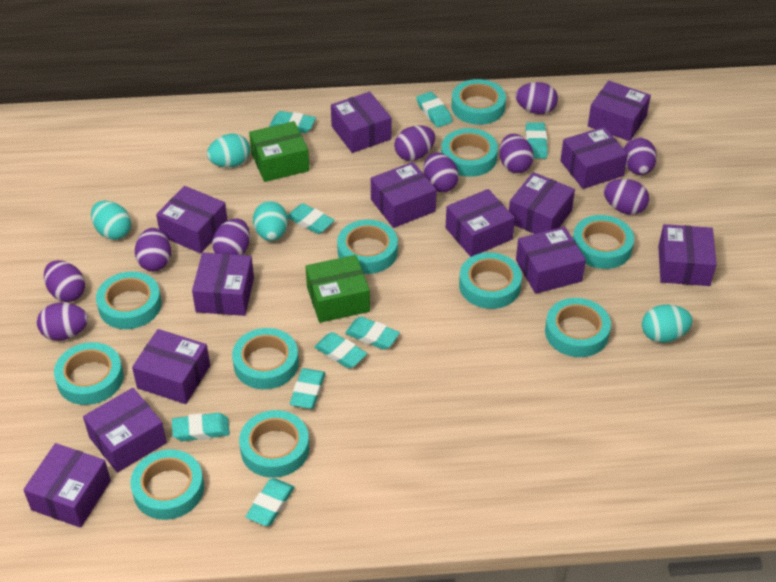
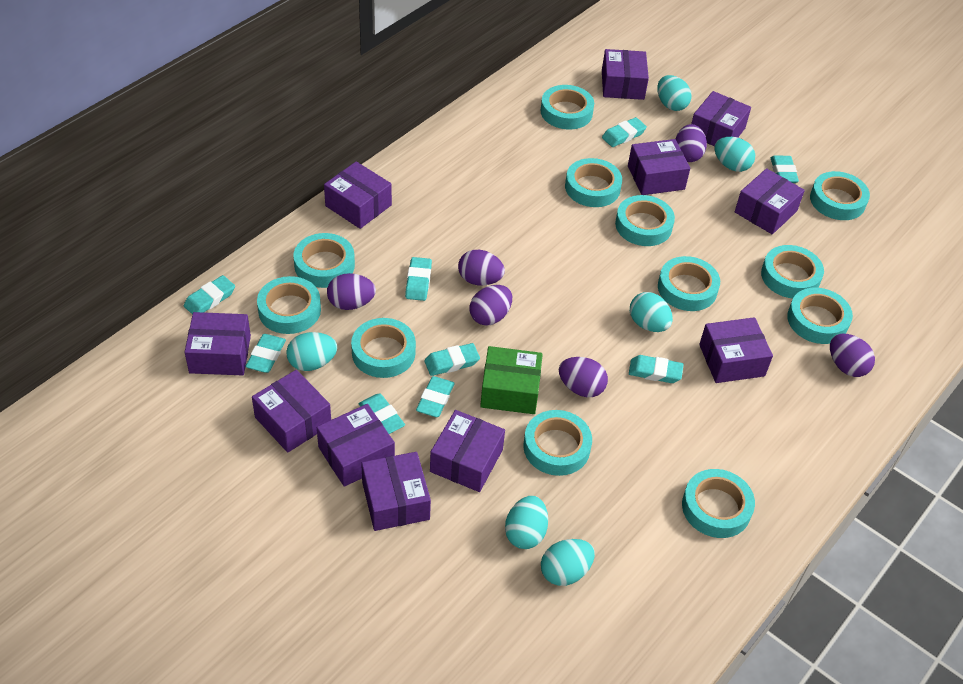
green box: [249,121,310,182] [306,255,370,323] = 2 -> [480,346,543,414] = 1
purple box: [23,443,111,528] [83,388,167,473] [132,329,210,404] [156,186,228,253] [192,252,254,316] [331,92,391,153] [371,162,437,228] [446,189,515,257] [509,172,575,234] [516,227,586,294] [560,127,628,189] [588,81,651,141] [658,224,716,286] = 13 -> [185,312,251,375] [252,370,331,453] [317,404,395,487] [324,161,392,229] [361,452,431,531] [430,410,505,492] [602,49,649,100] [628,139,690,195] [691,91,751,146] [699,317,773,383] [735,168,805,234] = 11
purple egg: [37,303,88,341] [44,260,85,302] [135,228,171,271] [212,218,250,255] [394,125,435,161] [423,152,459,192] [499,134,534,173] [516,82,558,114] [604,179,649,215] [624,137,657,175] = 10 -> [327,273,376,310] [458,250,505,285] [470,285,512,326] [559,357,608,397] [676,124,707,162] [830,334,875,377] = 6
turquoise egg: [91,200,131,240] [207,134,250,167] [253,201,288,241] [642,305,693,343] = 4 -> [286,332,337,371] [505,496,548,549] [541,539,595,586] [630,292,673,332] [657,75,692,111] [715,137,755,172] = 6
turquoise tape: [54,342,124,405] [96,271,161,329] [130,449,204,520] [232,328,299,389] [239,410,309,478] [337,220,398,274] [441,128,498,177] [452,79,506,125] [459,252,522,309] [545,298,611,357] [573,215,634,269] = 11 -> [257,276,321,334] [293,233,355,288] [351,318,416,378] [523,410,592,476] [541,85,594,130] [565,158,622,207] [615,195,675,246] [658,256,720,311] [682,469,755,538] [761,245,824,298] [787,288,853,344] [810,171,870,220] = 12

